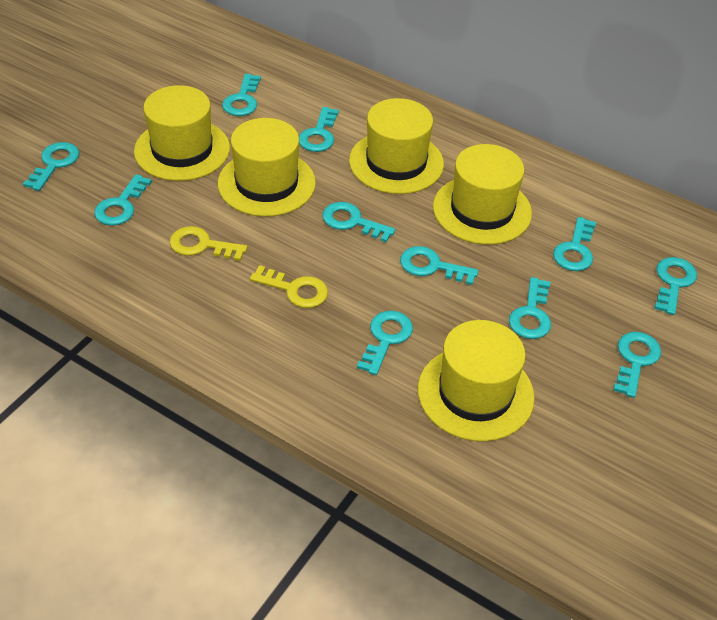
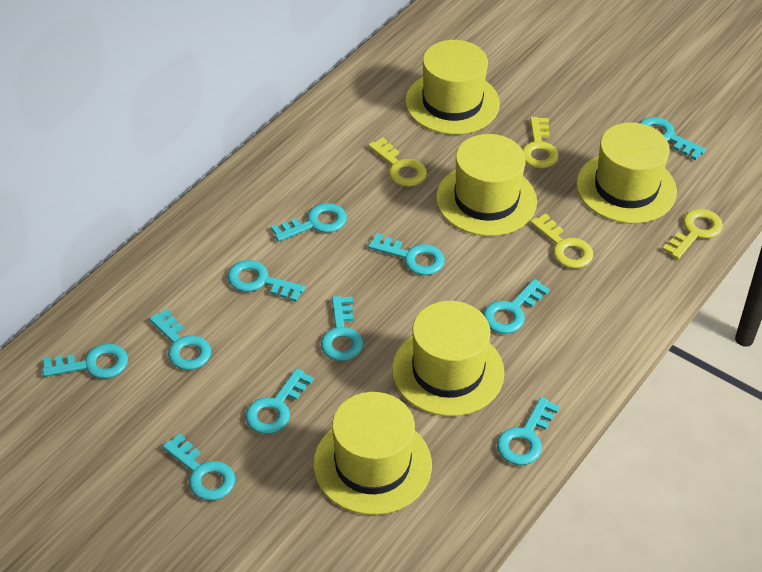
yellow key: [170,226,247,261] [250,265,328,308] = 2 -> [368,138,427,187] [522,117,559,169] [530,213,593,269] [662,209,723,259] = 4

